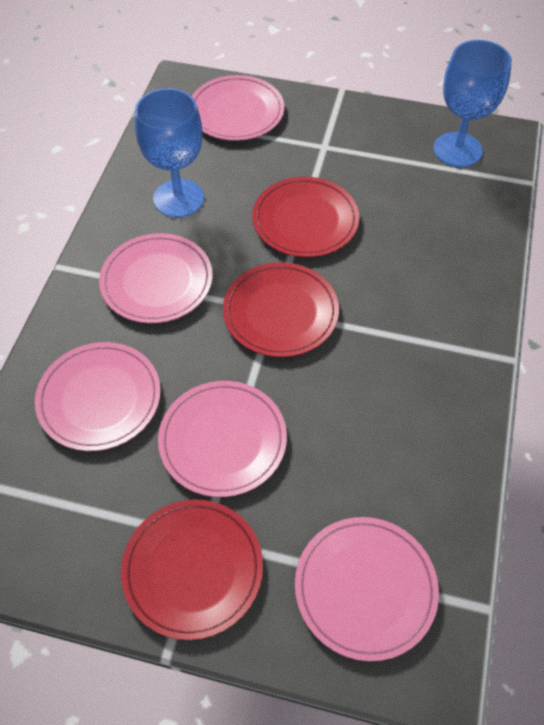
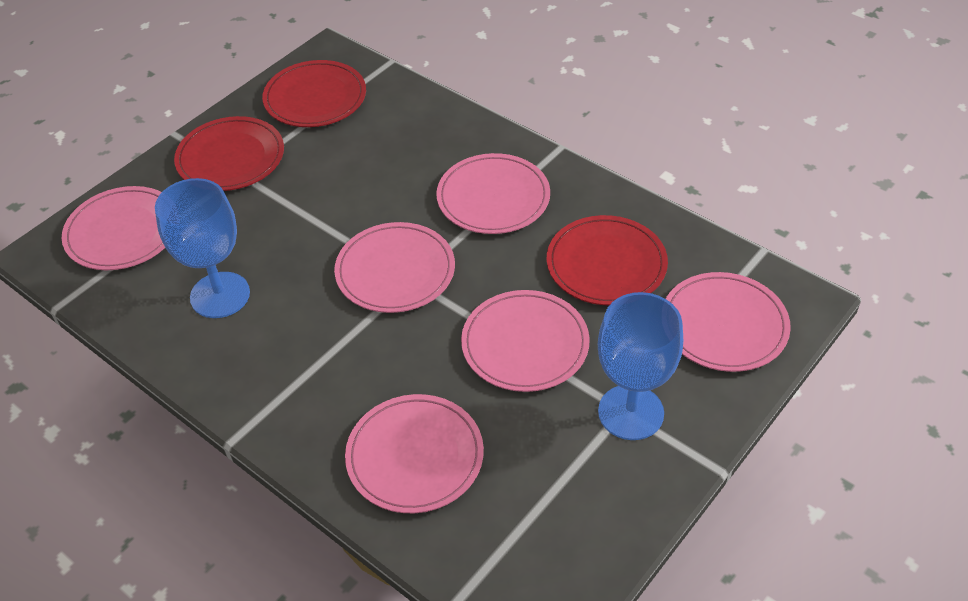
pink plate: [35,342,161,451] [99,233,213,323] [158,381,287,497] [192,75,284,141] [295,517,439,661] = 5 -> [62,186,165,270] [334,222,455,313] [345,394,484,513] [436,153,550,234] [461,290,590,392] [666,272,791,372] = 6

